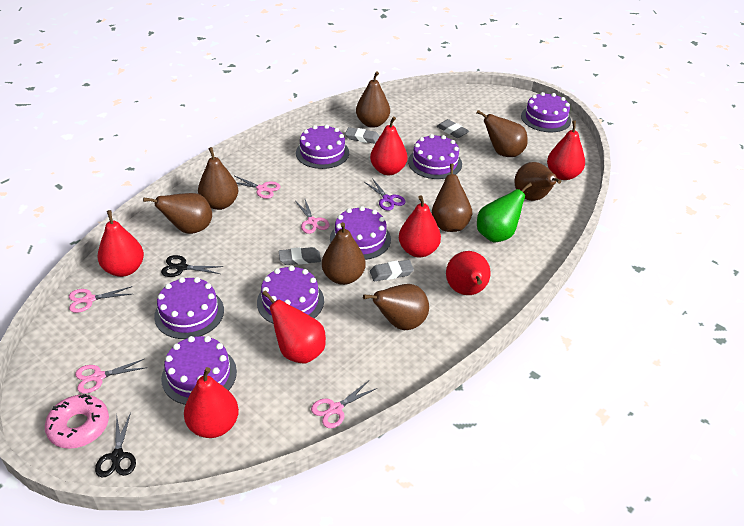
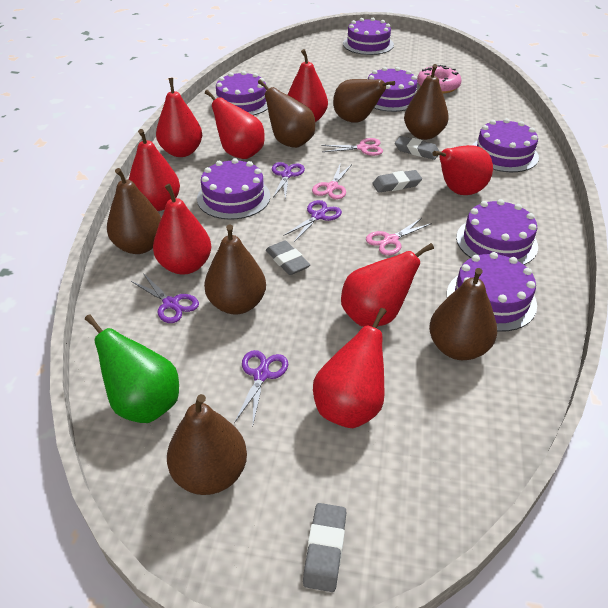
black scissors: [95,412,136,477] [161,255,223,277] = 2 -> none = 0
brown pear: [143,193,212,234] [198,147,238,210] [322,222,366,285] [356,71,390,128] [363,284,429,330] [432,164,472,232] [477,110,528,157] [514,162,561,201] = 8 -> [107,168,162,254] [167,394,247,495] [204,224,266,315] [258,79,315,148] [333,79,395,123] [404,64,449,140] [429,268,497,360] = 7
pink scissors: [69,286,133,313] [75,359,147,393] [235,176,280,199] [295,199,330,234] [311,381,377,428] = 5 -> [312,162,352,199] [321,138,383,156] [366,218,432,255] = 3
purple scissors: [364,178,406,211] = 1 -> [131,273,199,323] [234,350,288,424] [272,162,305,200] [283,200,342,242] = 4
red pear: [98,210,144,277] [184,367,239,438] [262,290,326,364] [370,117,408,175] [399,195,441,257] [446,251,491,295] [547,120,585,180] = 7 -> [129,129,180,211] [153,184,211,275] [156,78,202,157] [205,90,265,159] [288,49,328,122] [313,308,387,428] [341,243,434,327] [433,145,493,195] = 8

